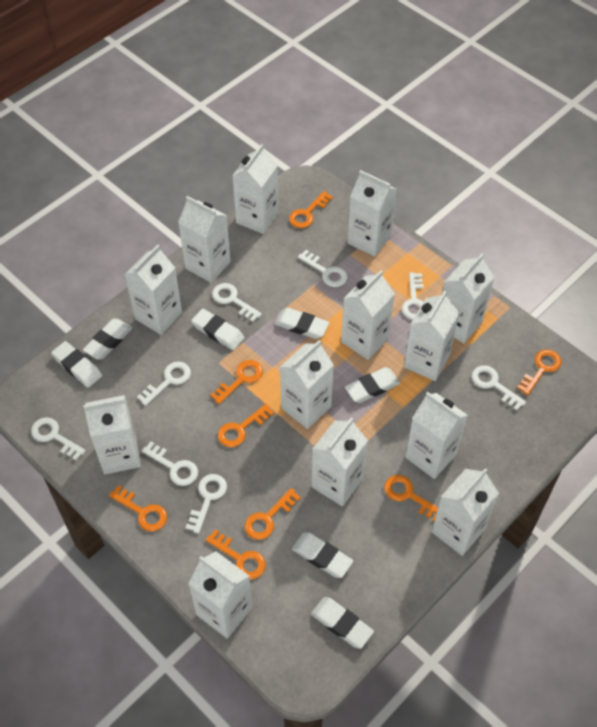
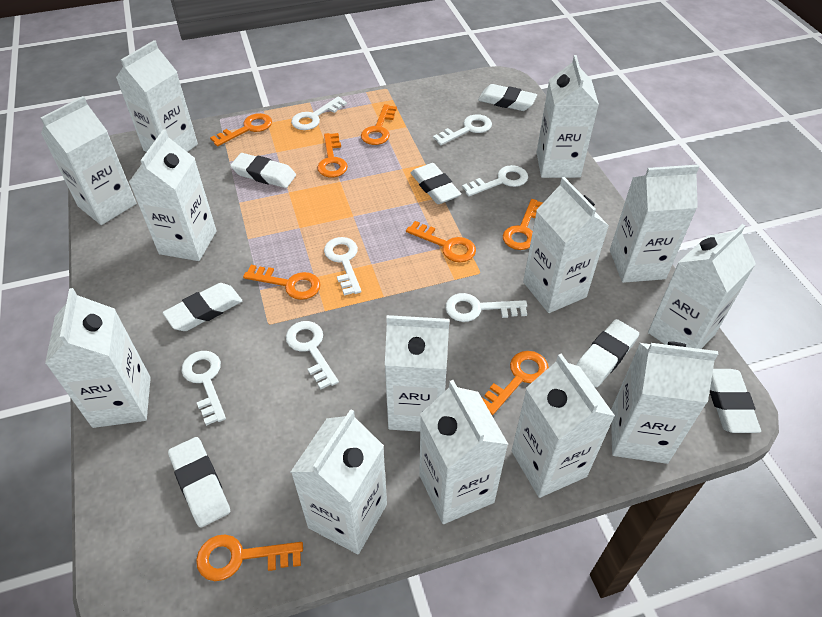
white key: [31,417,86,460] [137,362,191,406] [142,441,198,486] [186,474,227,534] [212,283,262,322] [298,250,347,287] [402,272,424,320] [472,365,526,411] = 8 -> [181,351,226,426] [286,321,339,389] [291,97,347,130] [324,237,361,296] [433,114,492,145] [445,293,527,322] [462,165,528,196] = 7

